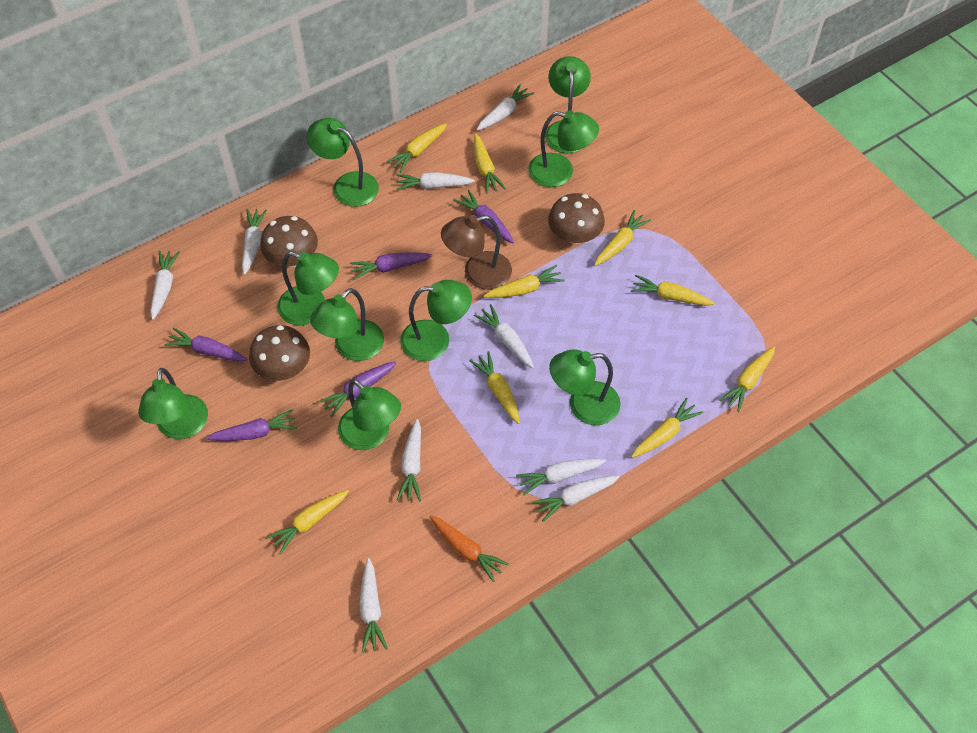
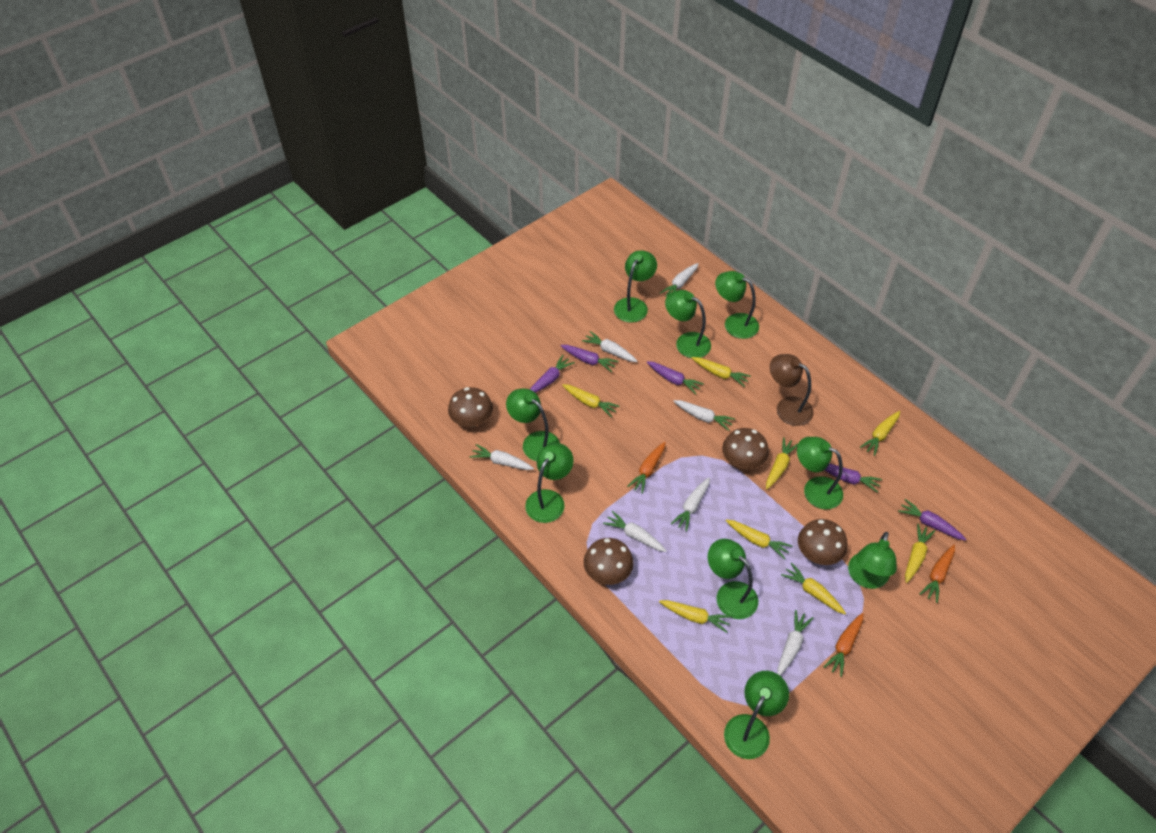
brown mushroom: [249,325,310,381] [260,216,318,267] [548,193,605,244] = 3 -> [448,387,493,427] [584,538,634,585] [722,428,769,469] [798,519,848,565] = 4
orange carrot: [429,515,509,582] = 1 -> [627,442,666,494] [824,613,863,677] [920,545,955,603] = 3
white carrot: [150,251,180,320] [242,209,267,275] [360,558,388,653] [396,172,475,190] [397,419,421,501] [474,304,534,368] [476,84,535,131] [516,459,606,495] [532,475,620,522] = 9 -> [469,444,534,470] [582,331,638,362] [603,511,667,552] [660,263,699,296] [671,477,710,532] [673,400,735,431] [778,610,813,675] = 7
yellow carrot: [266,490,349,555] [387,123,447,172] [469,351,520,424] [474,133,506,194] [483,265,565,298] [594,210,651,266] [631,275,715,306] [631,398,703,458] [719,347,775,412] = 9 -> [562,384,620,418] [659,600,732,633] [692,357,751,387] [726,520,792,559] [766,437,798,489] [781,563,846,614] [860,411,900,456] [905,524,935,583] = 8

